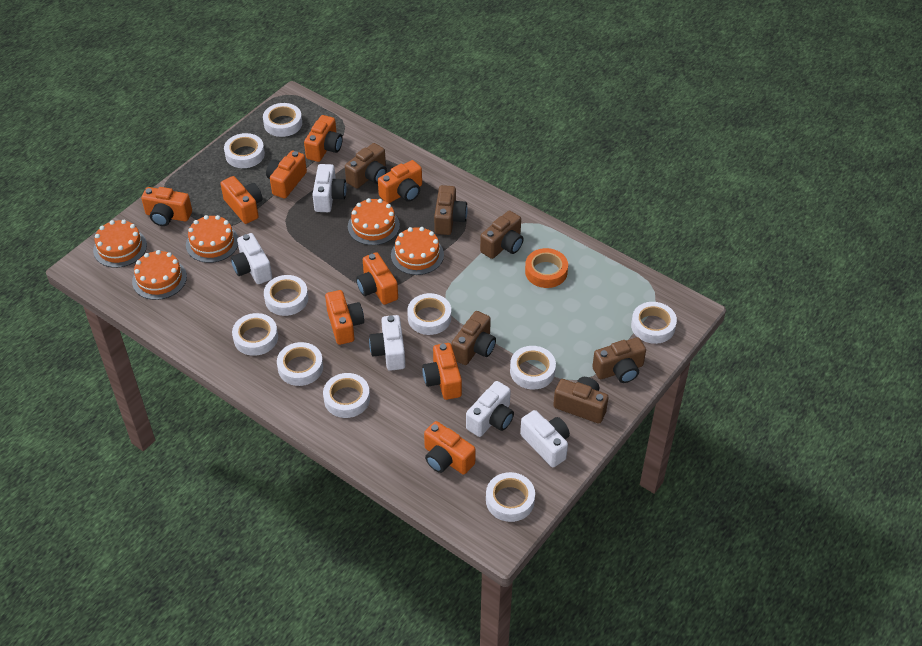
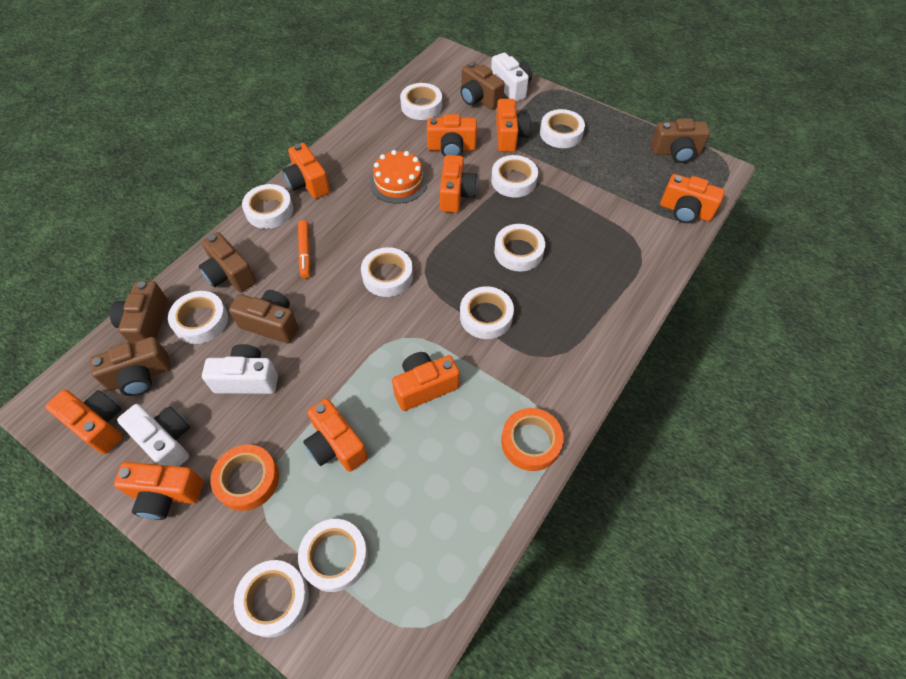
orange cake: [93,220,147,268] [132,250,187,300] [186,215,238,263] [348,198,400,245] [391,227,444,275] = 5 -> [370,150,428,204] = 1
orange marker: none = 0 -> [298,220,311,278] = 1
orange tape: [525,248,568,288] = 1 -> [210,445,279,511] [501,408,564,471] = 2
white camera: [231,233,272,284] [312,164,347,212] [369,315,405,371] [466,381,514,437] [520,410,570,467] = 5 -> [117,404,190,467] [202,344,278,394] [491,53,532,102] = 3

